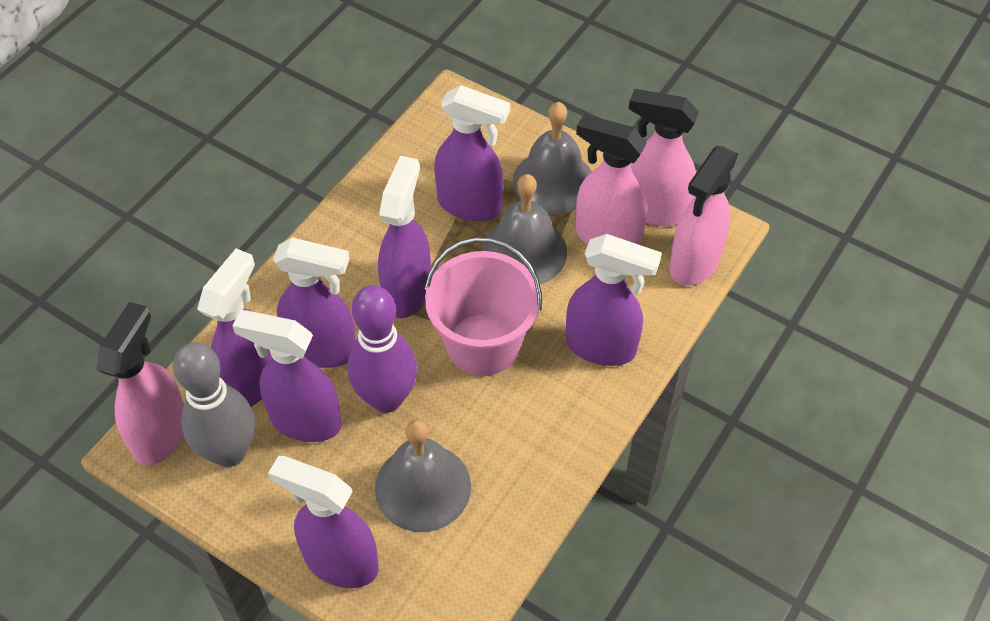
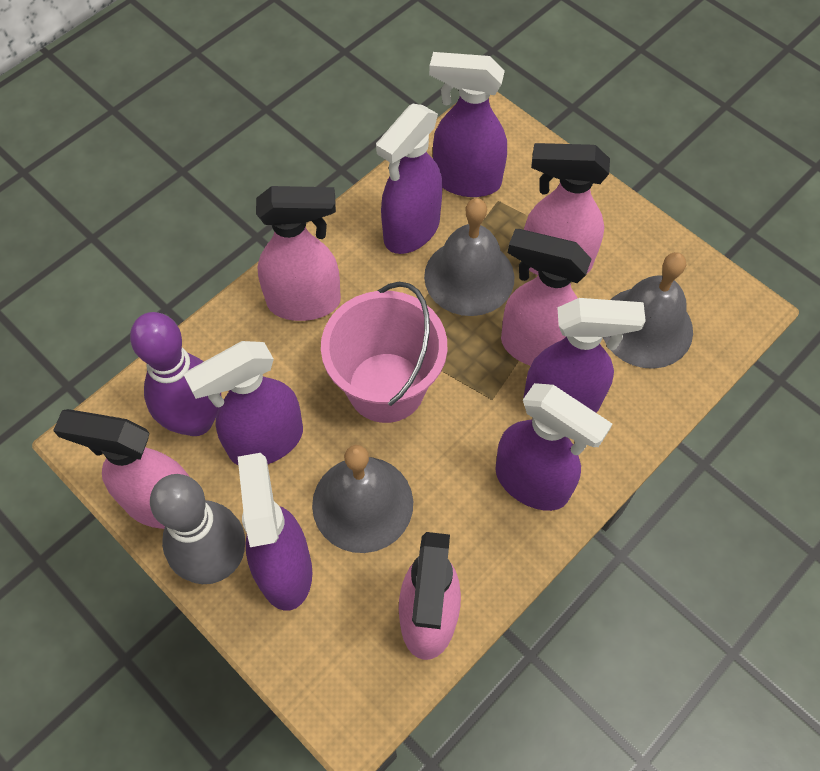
pink spray bottle: [96,302,184,466] [576,114,647,245] [629,89,699,226] [669,146,738,286] = 4 -> [53,409,189,529] [256,186,341,321] [399,532,461,660] [501,229,592,366] [524,143,610,275] = 5
purple spray bottle: [197,248,272,406] [233,310,342,442] [268,456,379,588] [273,238,356,368] [378,156,431,318] [434,85,510,221] [566,234,662,366] = 7 -> [184,341,303,465] [238,453,312,611] [376,104,443,254] [429,52,507,197] [495,383,612,511] [523,298,646,413] = 6

